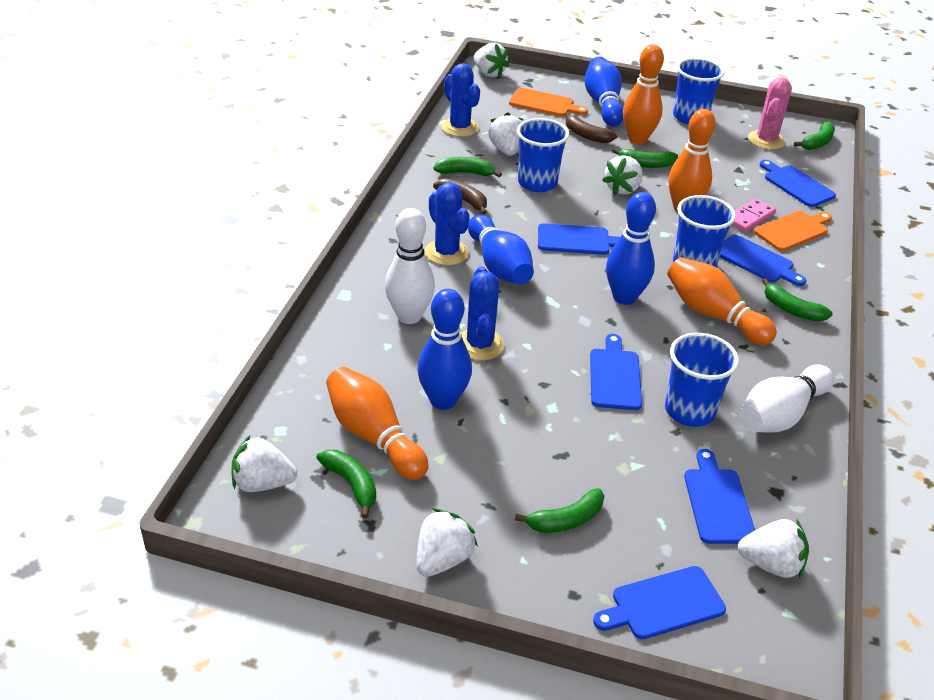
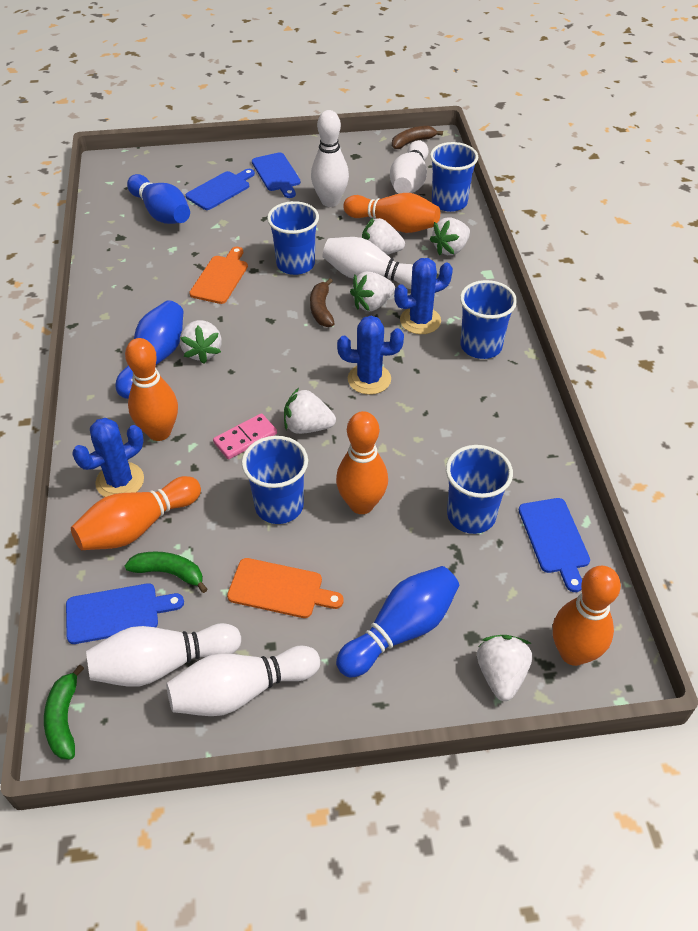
blue bowling pin: [417,289,472,410] [468,215,534,284] [585,56,623,126] [606,192,656,305] = 4 -> [116,300,183,399] [127,174,190,224] [336,566,459,678] = 3
blue cup: [517,118,569,192] [665,333,739,427] [673,58,724,124] [673,195,736,267] = 4 -> [242,436,308,524] [267,201,319,275] [430,142,478,212] [446,445,513,534] [460,280,517,359] = 5
blue cutting board: [538,223,620,255] [590,334,642,410] [593,566,726,639] [684,449,755,544] [720,235,807,286] [759,160,836,207] = 6 -> [66,583,184,644] [186,169,255,210] [252,152,301,198] [519,498,590,592] = 4
green banana: [316,450,376,518] [433,157,502,177] [515,488,604,533] [612,148,678,168] [762,278,833,321] [794,121,835,150] = 6 -> [44,664,84,760] [125,551,207,593] = 2
orange bowling pin: [326,367,428,480] [623,44,664,144] [667,257,777,345] [668,109,716,212] = 4 -> [71,476,201,550] [125,338,178,441] [336,411,388,514] [343,193,440,233] [553,566,621,666] = 5
pink cactus: [748,77,792,150] = 1 -> none = 0
white bowling pin: [385,208,435,324] [739,364,834,433] = 2 -> [86,623,241,687] [166,646,320,716] [311,110,349,207] [322,237,413,289] [390,140,429,194] = 5

